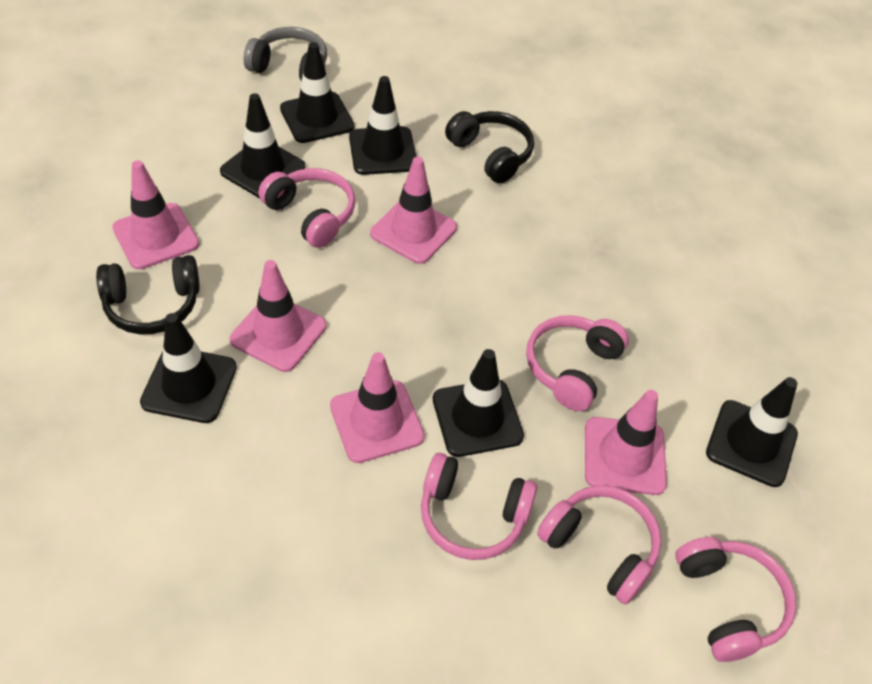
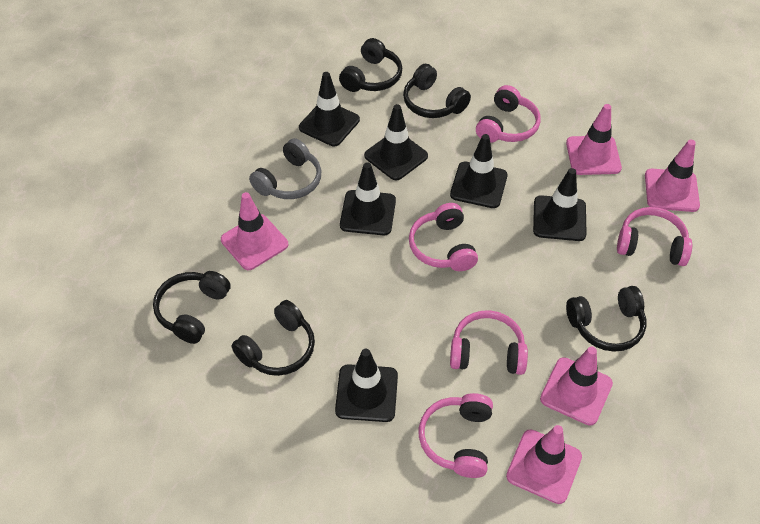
black headphones: [96,255,200,334] [445,111,534,184] = 2 -> [153,271,231,344] [231,300,315,376] [339,38,402,92] [403,64,471,118] [566,286,646,352] = 5

